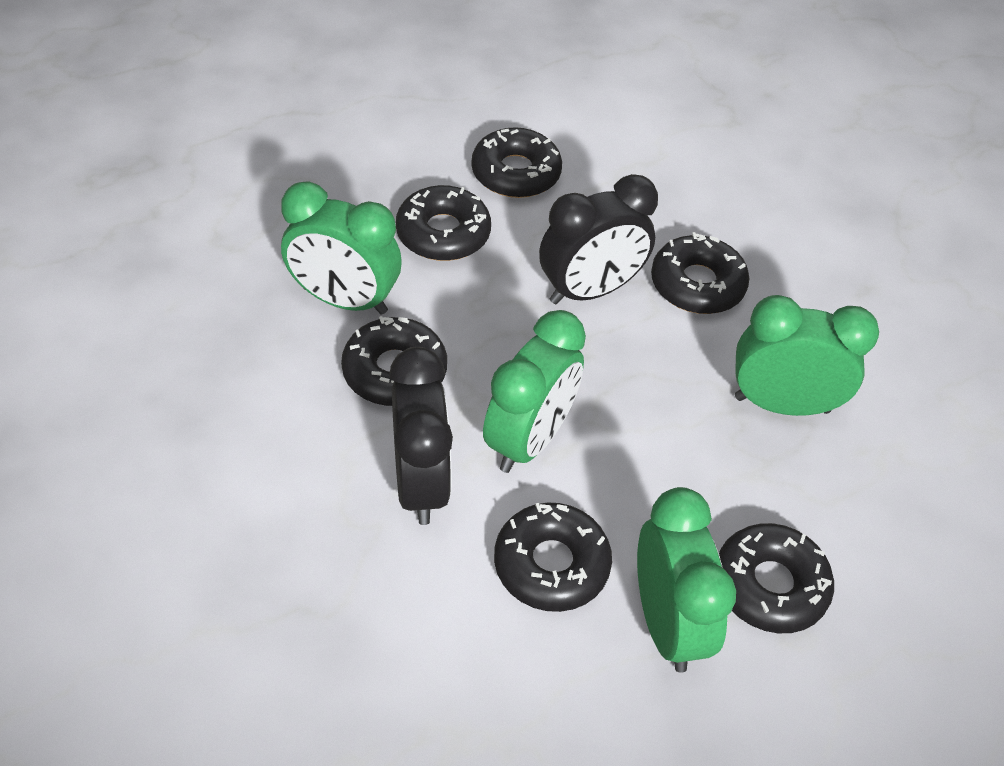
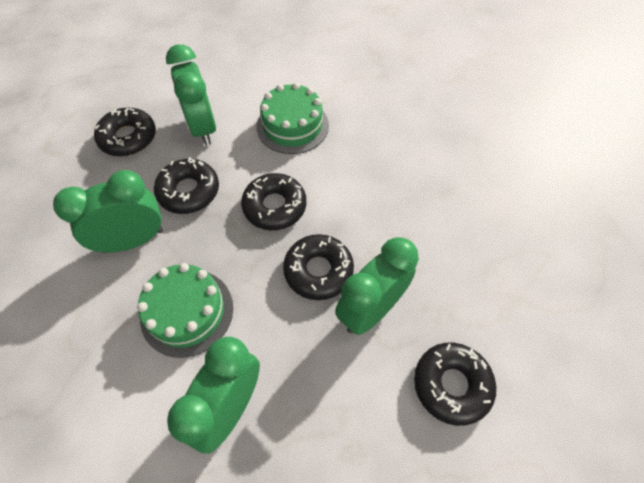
black clock: [389,347,453,525] [539,174,658,304] = 2 -> none = 0
black donut: [341,316,447,406] [396,185,491,261] [471,127,562,198] [494,502,612,612] [651,232,750,314] [719,523,834,633] = 6 -> [94,107,156,156] [154,157,219,214] [241,173,306,230] [283,234,354,300] [414,343,496,426] = 5
green cake: none = 0 -> [137,263,233,358] [257,83,329,154] = 2

